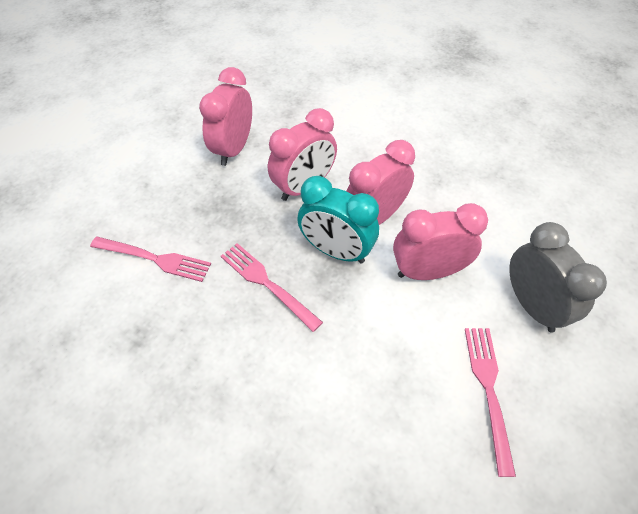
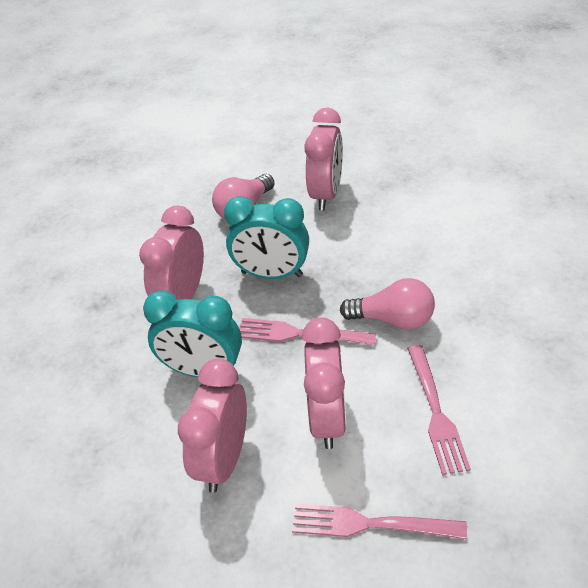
grey clock: [509,222,607,333] = 1 -> none = 0
pink light bulb: none = 0 -> [212,174,275,219] [340,278,435,330] = 2
turquoise clock: [297,176,379,263] = 1 -> [143,290,242,378] [224,196,309,279] = 2

